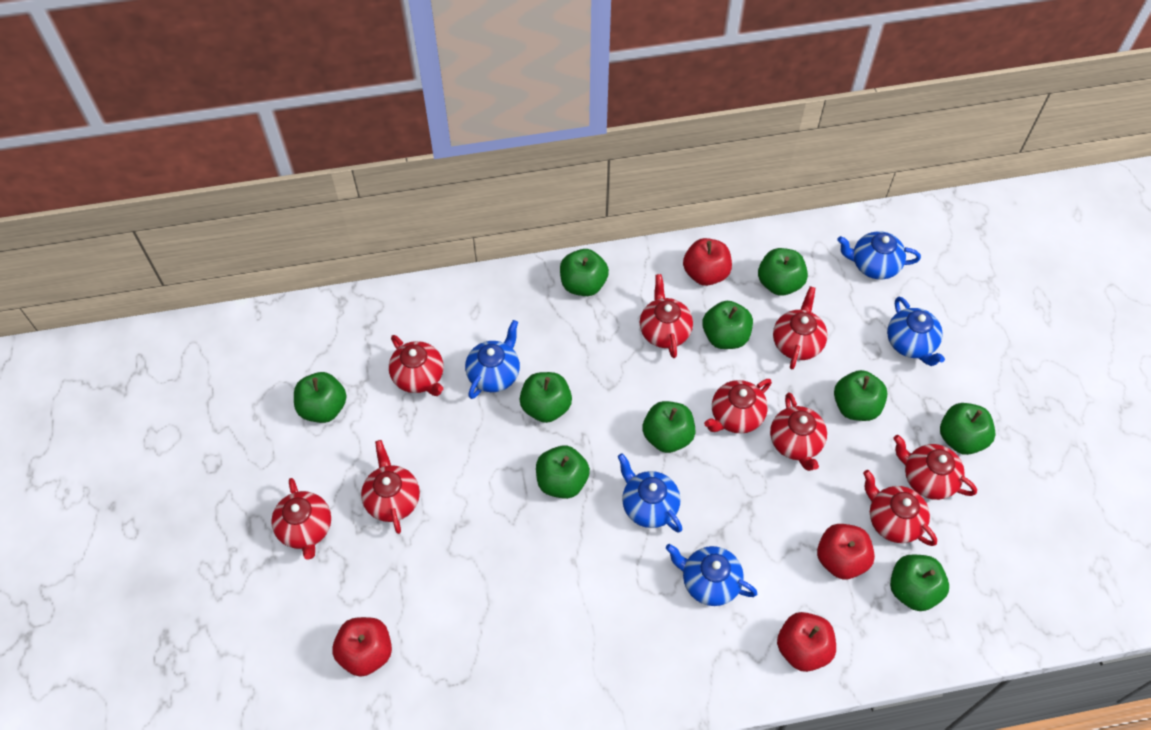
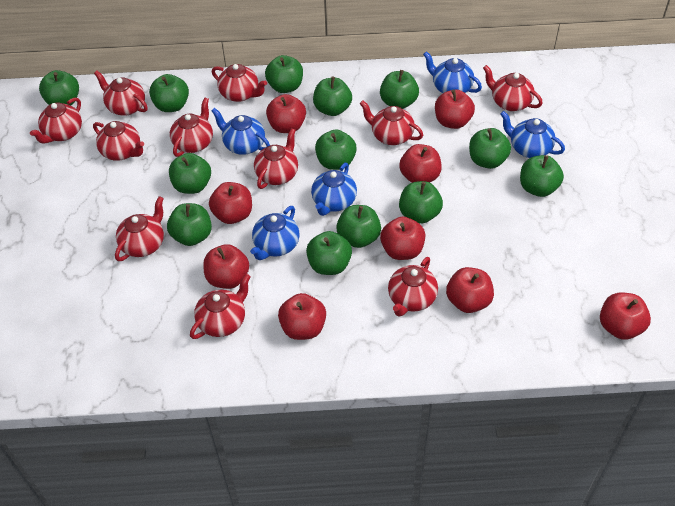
green apple: [294,372,346,423] [520,372,572,423] [536,445,590,499] [560,249,609,296] [643,401,696,453] [702,301,753,349] [758,248,808,296] [834,370,888,421] [890,554,949,611] [940,403,996,455] = 10 -> [39,70,79,106] [149,74,189,112] [167,203,212,246] [169,153,211,194] [265,55,303,93] [306,231,352,275] [313,77,352,116] [315,129,357,170] [336,205,381,248] [380,70,419,109] [399,181,443,224] [469,128,511,169] [520,155,564,197] = 13
red apple: [332,617,392,677] [683,238,732,286] [777,612,836,672] [817,524,875,579] = 4 -> [203,244,249,289] [209,182,252,224] [266,94,306,133] [278,293,326,340] [380,217,425,260] [399,144,442,183] [435,89,475,129] [446,267,494,313] [600,293,651,340] = 9
red teapot: [271,478,331,560] [361,440,420,534] [389,335,444,396] [640,274,693,358] [704,379,772,434] [770,392,827,471] [773,286,827,370] [863,470,937,546] [893,435,977,500] = 9 -> [30,98,82,144] [93,121,144,161] [94,71,148,116] [115,196,164,261] [170,97,213,157] [190,274,251,339] [212,64,267,102] [254,128,298,189] [360,100,423,145] [388,257,438,317] [483,65,543,111] = 11

